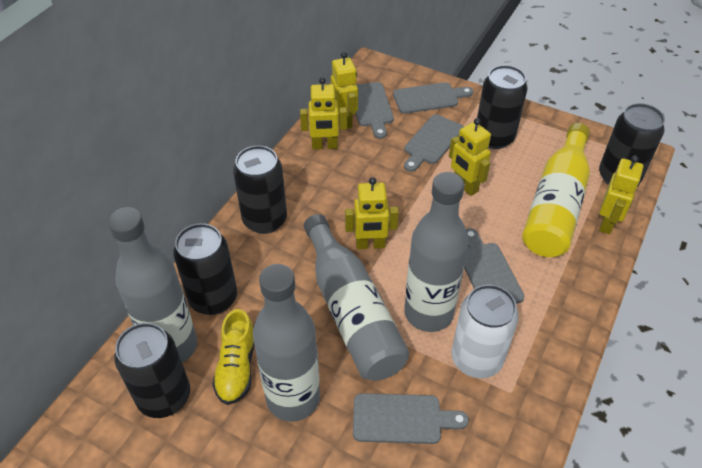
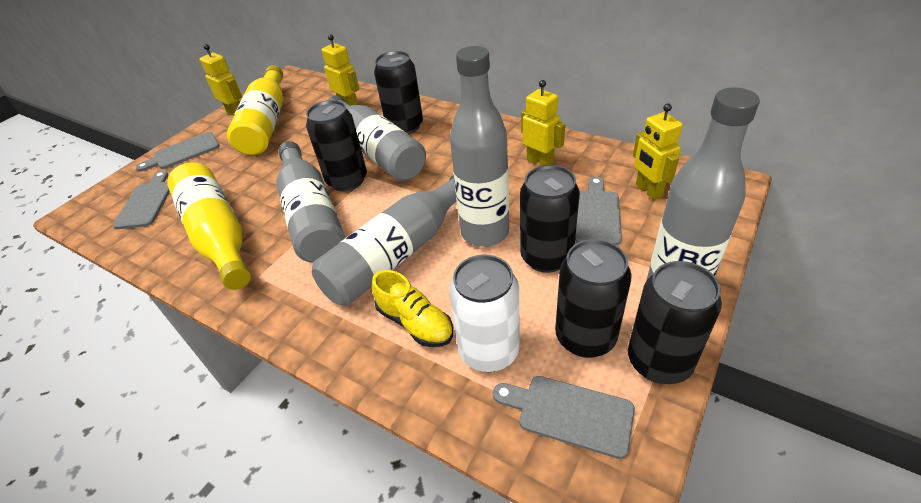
grey bottle: [108,207,197,363] [253,264,320,422] [304,214,409,381] [404,172,468,332] = 4 -> [276,141,345,263] [312,175,457,306] [328,96,426,181] [450,46,509,247] [646,87,760,281] = 5
grey cutting board: [353,393,469,444] [356,82,394,139] [393,82,473,114] [404,114,463,172] [464,228,524,304] = 5 -> [113,171,170,229] [136,132,220,172] [493,376,635,459] [575,176,622,245] = 4
yellow bottle: [522,123,590,257] = 1 -> [167,163,251,290] [227,65,284,155] = 2
yellow robot: [300,77,347,150] [331,52,358,128] [345,177,399,249] [449,118,491,196] [599,155,643,234] = 5 -> [199,44,242,115] [322,34,359,106] [521,80,565,166] [633,103,683,200] = 4

